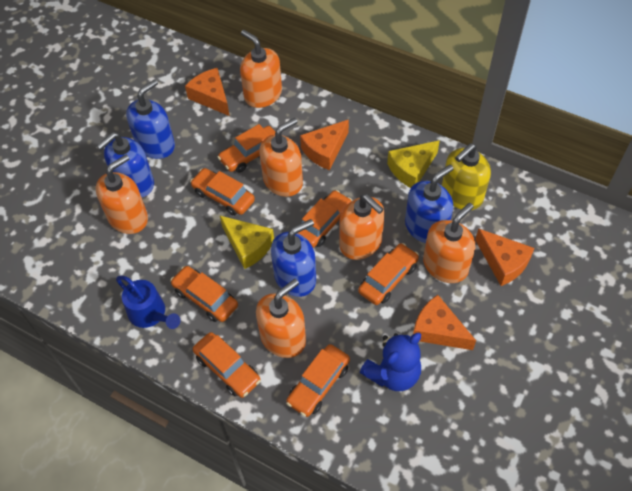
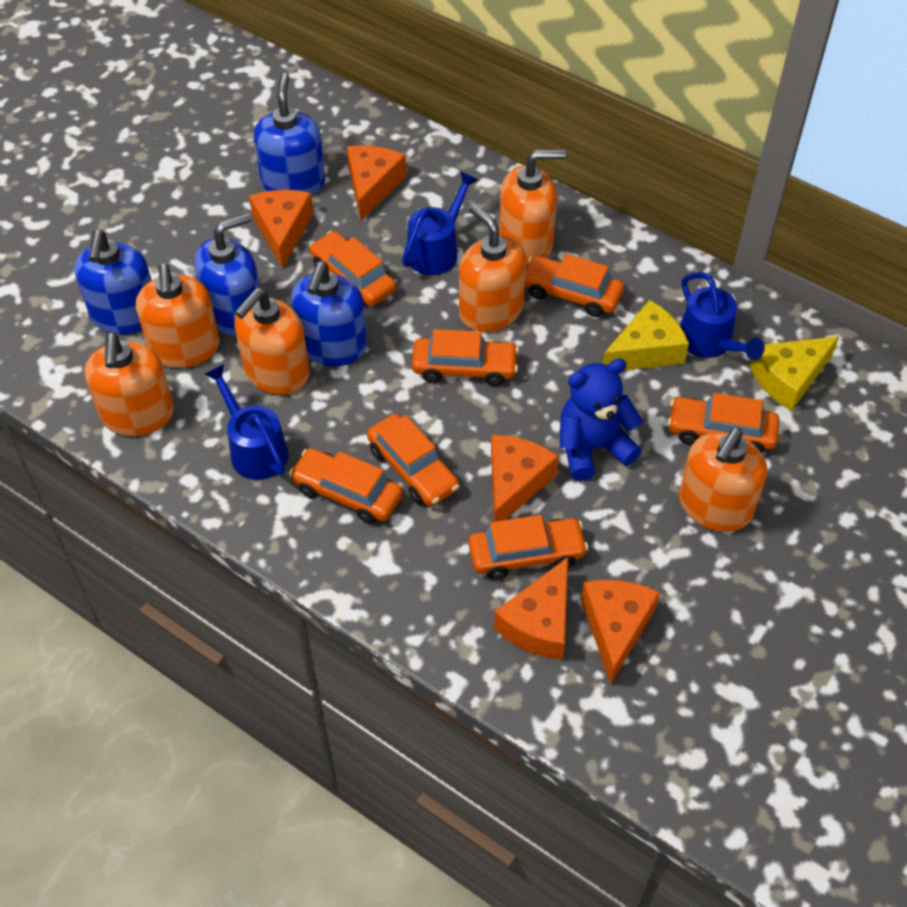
blue watering can: [116,275,180,329] = 1 -> [204,364,288,480] [402,171,478,275] [680,272,765,360] = 3
orange cheese: [185,68,230,116] [300,120,349,170] [413,295,476,350] [475,229,535,286] = 4 -> [249,190,313,268] [347,145,406,221] [491,435,559,522] [494,557,568,660] [581,580,660,685] = 5
yellow soap dispenser: [442,143,491,210] = 1 -> none = 0

